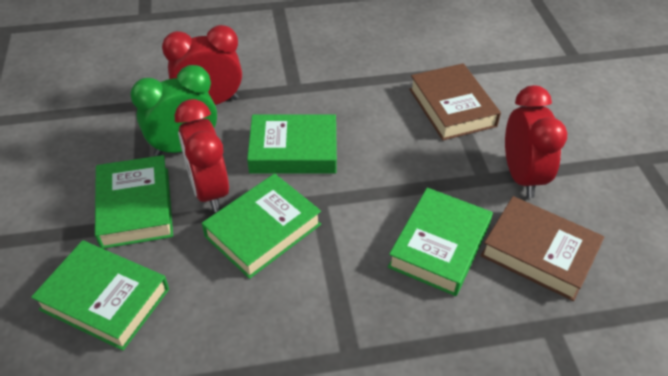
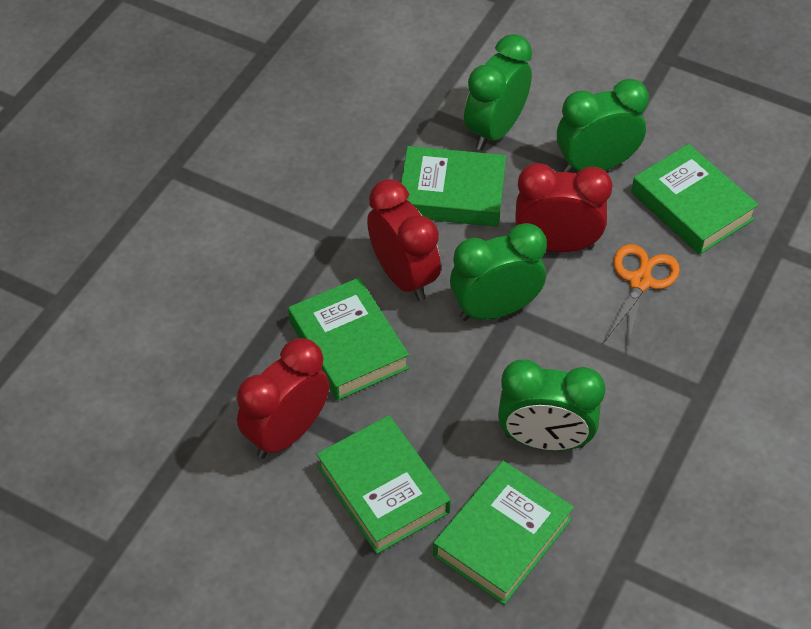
brown book: [409,63,501,140] [480,196,605,301] = 2 -> none = 0
green clock: [130,65,217,156] = 1 -> [450,223,547,321] [464,34,532,150] [498,360,605,451] [557,79,649,173] = 4
orange scissors: none = 0 -> [602,244,680,351] = 1

